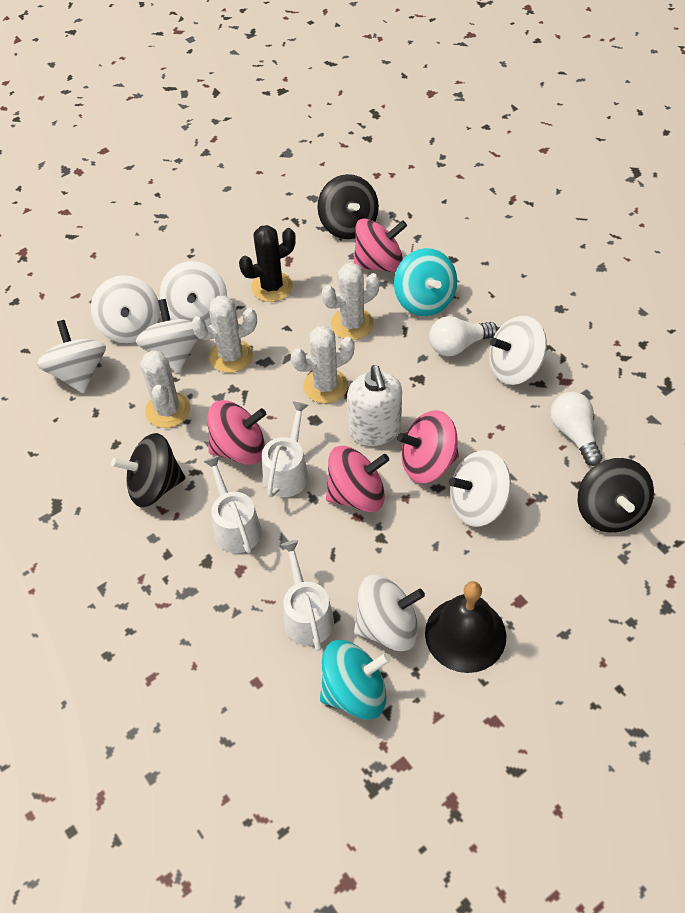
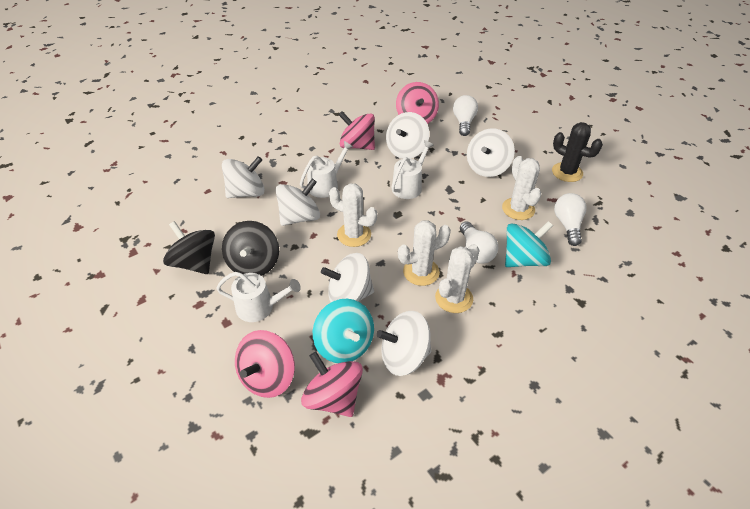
black bell: [425,581,506,673] = 1 -> none = 0
black spinning top: [111,433,185,507] [317,174,379,239] [577,458,654,533] = 3 -> [163,221,215,274] [222,221,279,276] = 2
white light bulb: [429,316,498,356] [550,392,602,466] = 2 -> [453,95,478,136] [460,221,498,264] [554,193,587,246] = 3
white soap dispenser: [347,365,402,446] = 1 -> none = 0
white spinning top: [37,320,106,393] [91,275,160,343] [136,299,199,373] [160,261,227,326] [354,575,425,651] [449,450,511,527] [489,316,547,385] = 7 -> [222,156,265,198] [275,179,320,226] [321,253,374,302] [377,311,432,376] [386,112,430,159] [467,128,515,177] = 6

